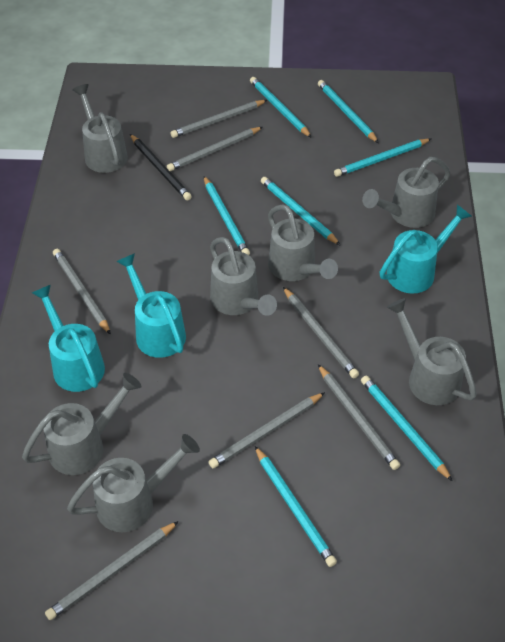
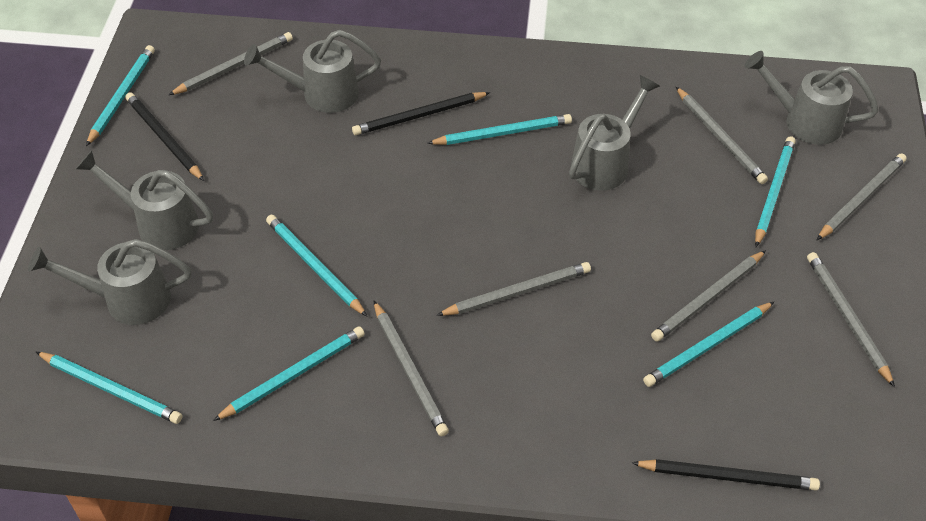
black pencil: [130,134,192,201] = 1 -> [125,92,204,181] [352,92,490,135] [632,459,820,490] = 3
grey watering can: [22,373,142,475] [67,434,200,532] [72,84,128,173] [210,237,277,316] [268,204,338,281] [362,157,451,228] [386,298,477,405] = 7 -> [28,239,191,325] [76,150,213,250] [244,30,381,113] [569,75,660,191] [745,51,879,145] = 5
turquoise watering can: [32,285,105,392] [116,253,186,358] [379,204,472,294] = 3 -> none = 0

